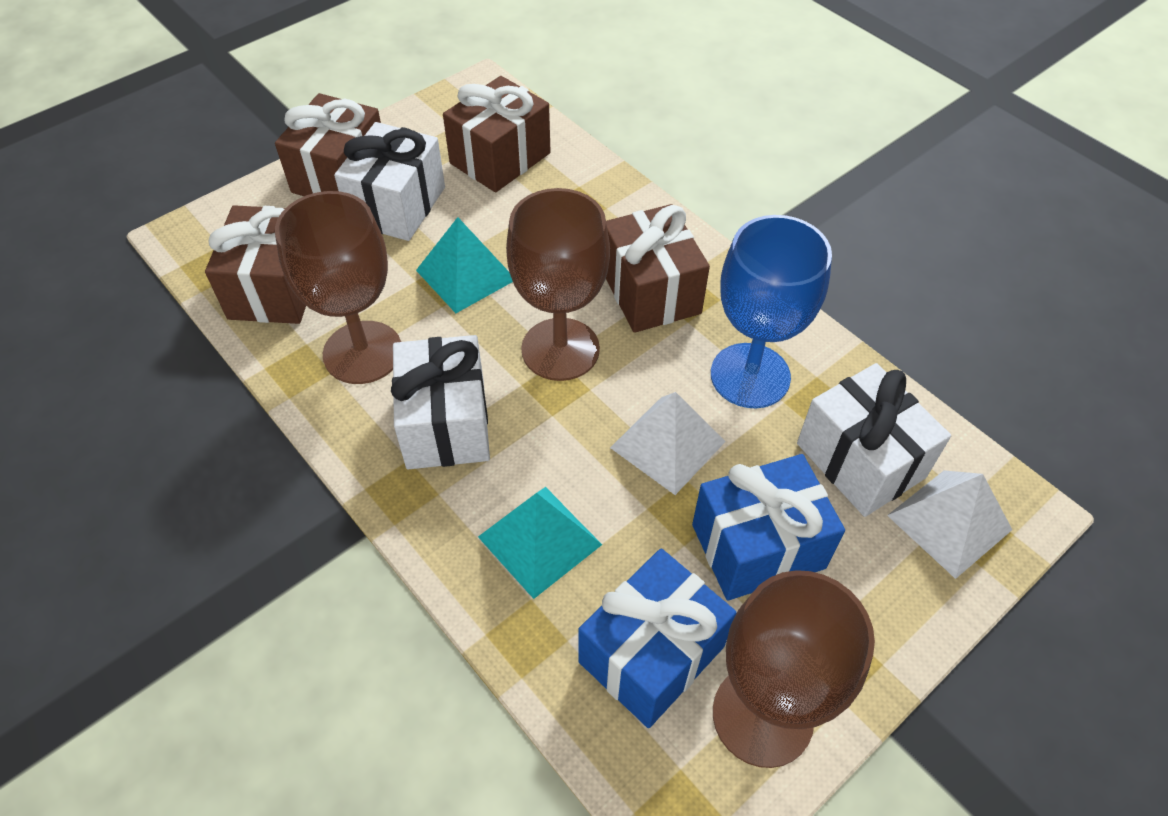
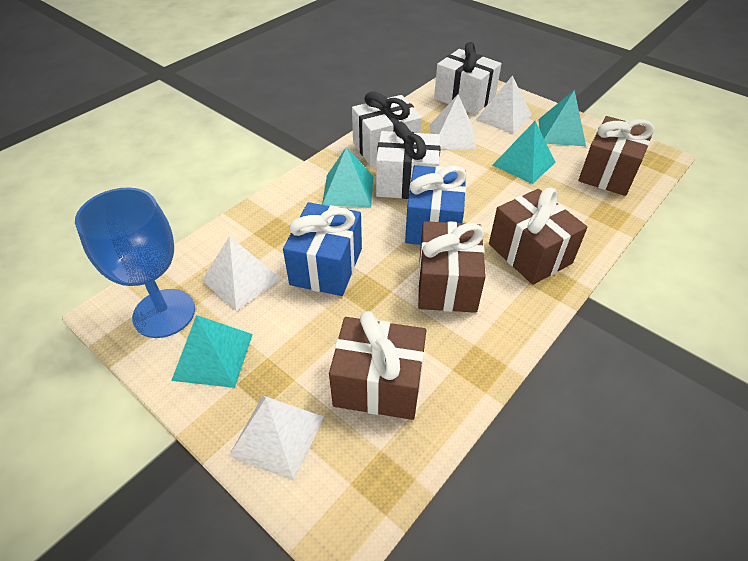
brown goblet: [275,191,401,384] [506,188,610,381] [713,570,875,768] = 3 -> none = 0
turquoise pyramid: [416,217,513,313] [478,487,602,599] = 2 -> [171,315,253,388] [322,147,373,207] [493,121,556,184] [538,90,586,146] = 4
white pyramid: [610,392,726,495] [887,470,1012,579] = 2 -> [202,236,281,311] [229,396,324,481] [430,94,477,150] [476,75,532,134] = 4

